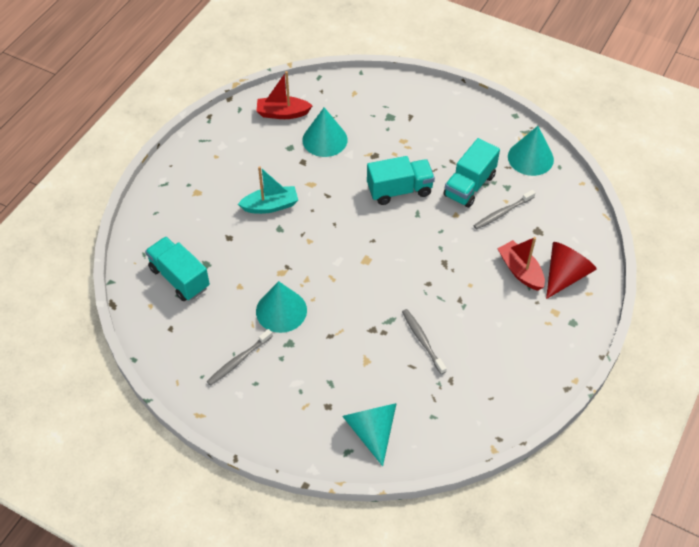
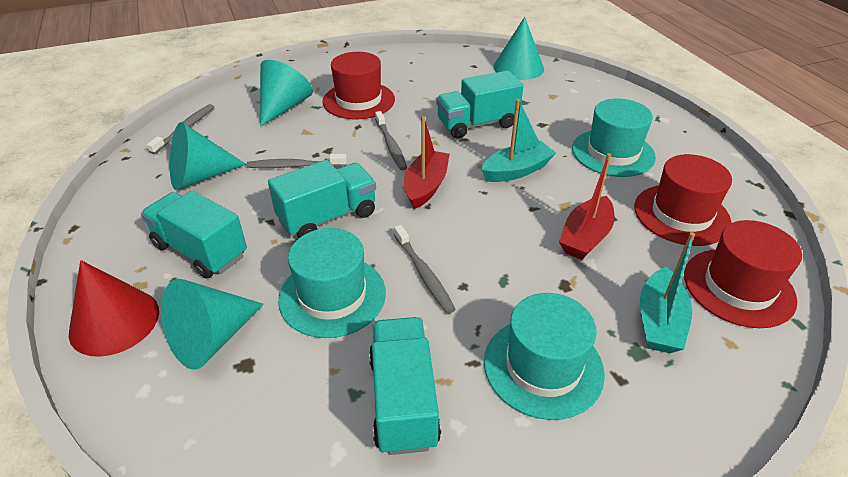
grey toothbrush: [207,329,273,386] [402,309,447,374] [473,190,535,230] = 3 -> [147,104,214,154] [246,154,347,168] [375,111,407,171] [394,225,456,314] = 4
red hat: none = 0 -> [323,52,395,120] [634,154,732,246] [684,220,802,328] = 3
turquoise boat: [238,166,298,214] = 1 -> [481,99,556,182] [640,232,695,353] = 2
turquoise hat: none = 0 -> [278,228,386,338] [484,293,605,420] [572,99,656,177] = 3
turquoise truck: [145,236,210,301] [367,156,435,205] [443,138,500,208] = 3 -> [141,191,247,279] [268,160,376,238] [369,317,441,455] [436,70,523,139] = 4

